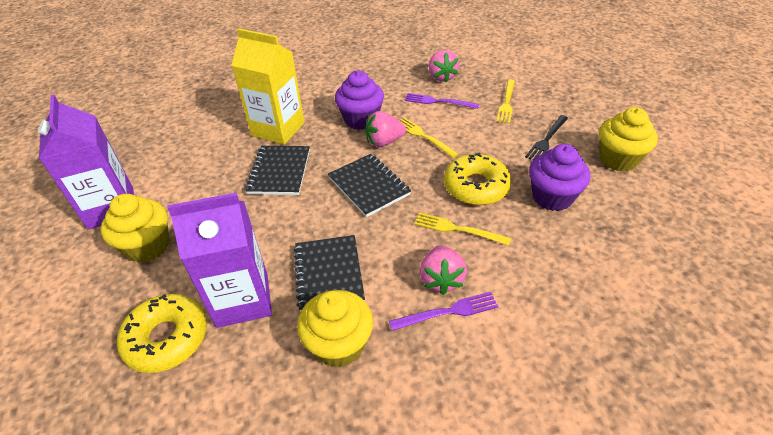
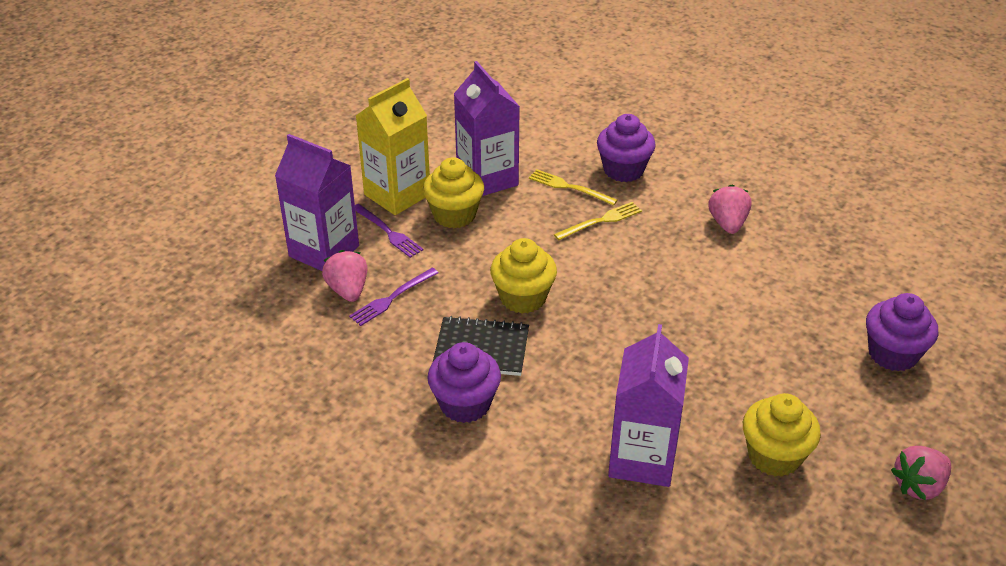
black fork: [525,115,568,160] = 1 -> none = 0
black notebook: [245,146,310,195] [294,235,365,312] [328,154,411,217] = 3 -> [433,316,529,376] = 1
purple carton: [38,95,134,230] [167,193,272,328] = 2 -> [275,134,359,271] [454,61,520,196] [608,324,689,487] = 3
purple cupcake: [335,71,384,130] [529,144,590,211] = 2 -> [427,342,501,423] [597,114,656,182] [866,293,938,372] = 3
yellow donut: [117,294,207,373] [444,153,511,205] = 2 -> none = 0
yellow fork: [400,117,459,158] [414,212,511,245] [496,79,515,124] = 3 -> [529,169,618,206] [554,202,642,240] = 2

